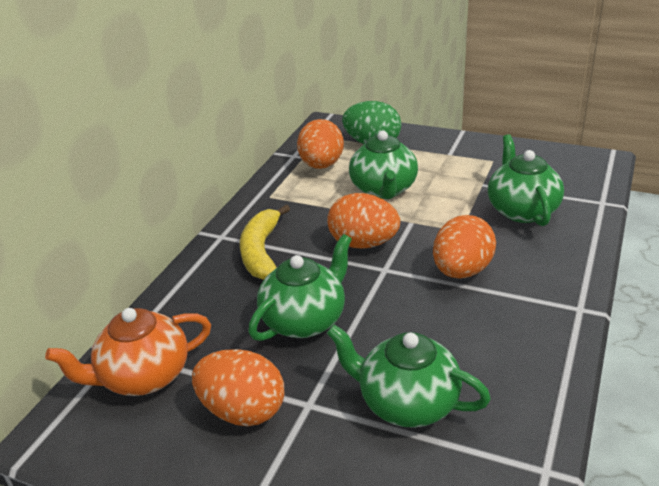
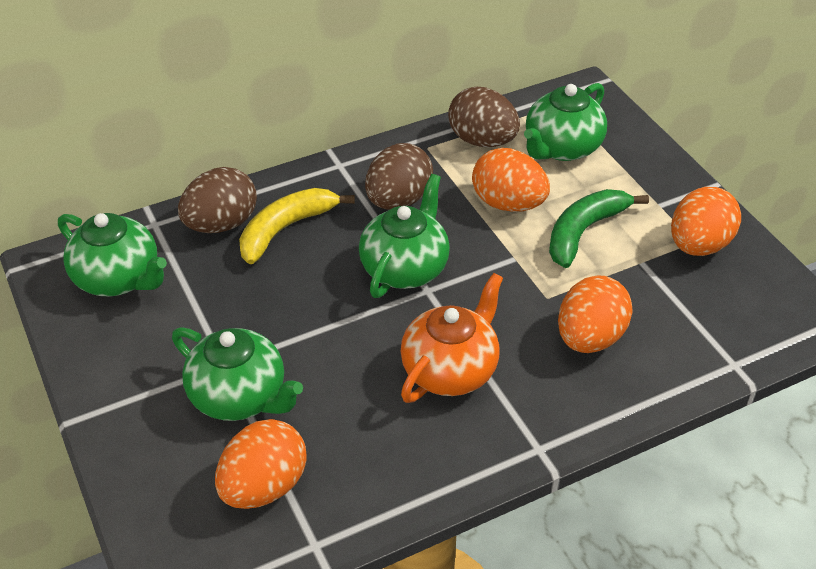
brown egg: none = 0 -> [178,167,257,233] [365,143,433,209] [448,87,520,147] = 3
green banana: none = 0 -> [549,189,649,268] = 1
green egg: [342,101,401,144] = 1 -> none = 0

